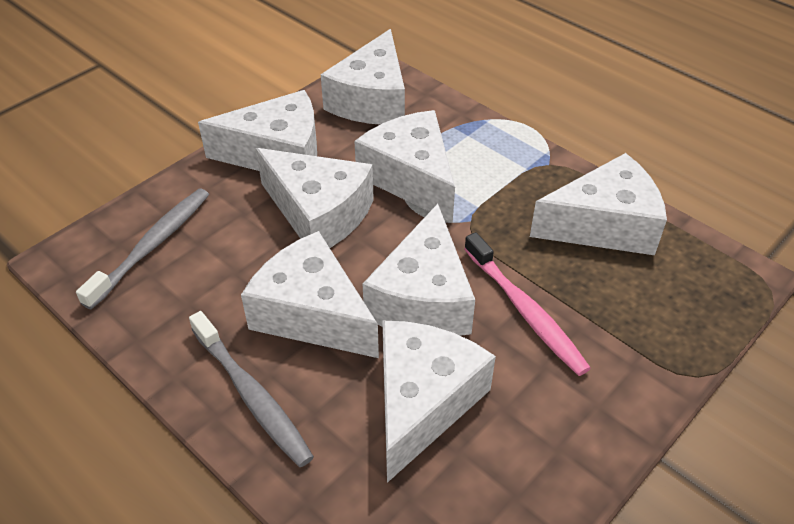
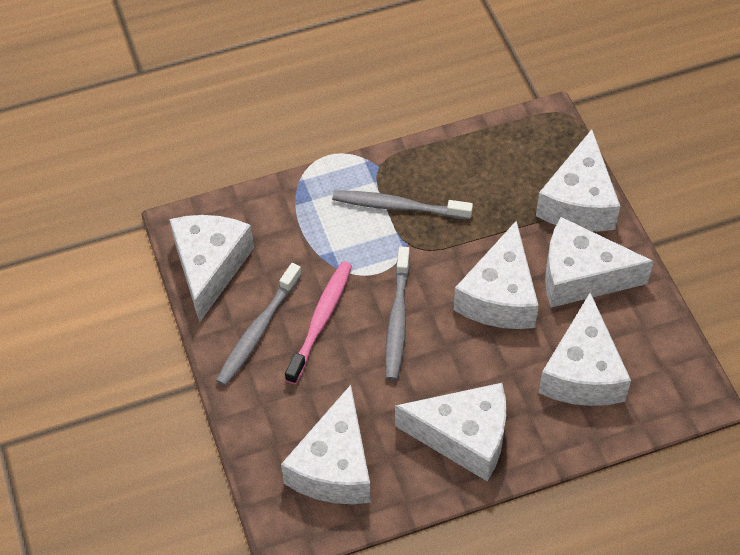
grey toothbrush: [76,189,209,309] [189,311,314,467] = 2 -> [216,263,302,386] [332,190,473,220] [385,246,410,381] = 3
white cheese: [198,90,317,171] [241,231,379,358] [256,148,374,248] [321,29,405,124] [354,110,455,223] [363,204,475,336] [382,321,496,483] [530,153,667,255] = 8 -> [169,215,254,323] [281,385,371,504] [395,383,506,481] [453,220,539,329] [536,129,620,231] [538,293,631,406] [545,217,654,308] = 7

